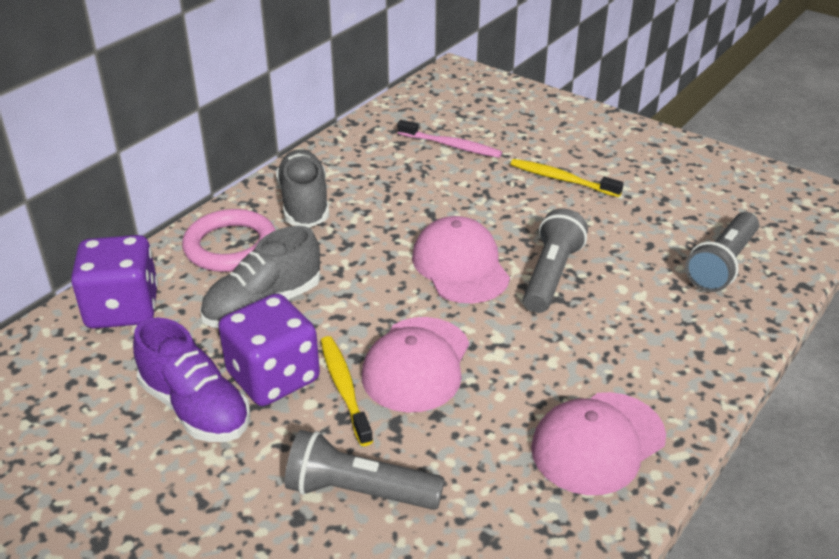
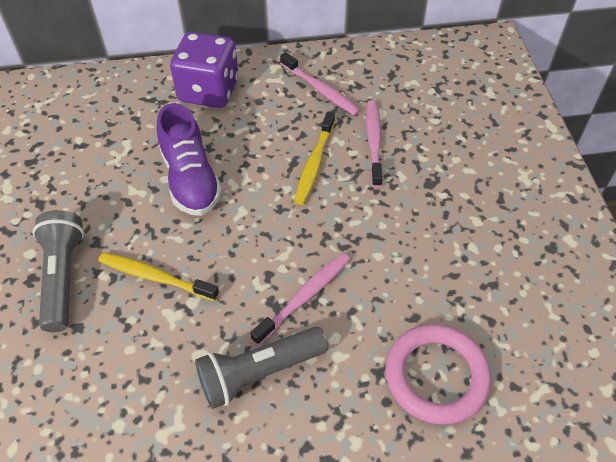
grey flashlight: [285,430,445,510] [523,208,588,313] [685,212,759,292] = 3 -> [32,210,84,332] [195,327,328,409] = 2
grey shoe: [200,226,320,328] [276,150,329,228] = 2 -> none = 0
pink cap: [362,317,469,413] [412,216,510,303] [531,392,666,495] = 3 -> none = 0
pink toothbrush: [397,120,502,158] = 1 -> [250,253,350,345] [280,52,360,116] [366,100,383,188] = 3
purple dice: [71,235,158,329] [218,293,320,406] = 2 -> [170,32,239,108] = 1

